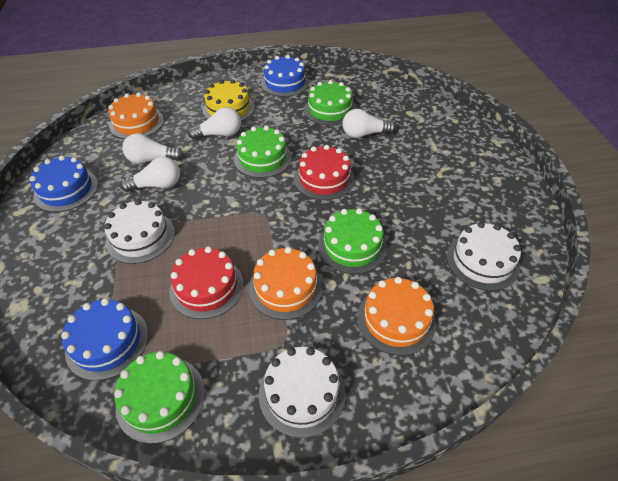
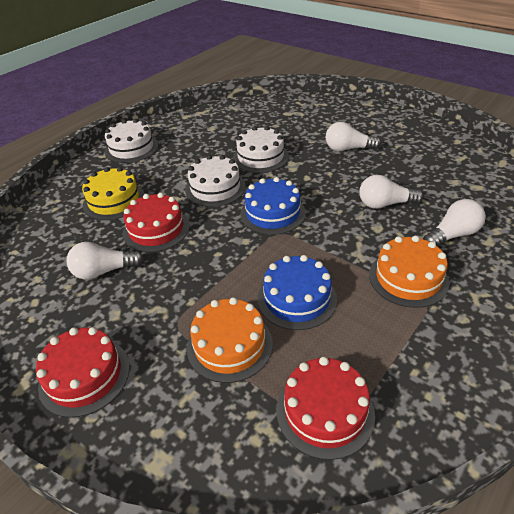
blue cake: [30,155,98,212] [61,298,148,381] [261,55,309,97] = 3 -> [240,177,306,235] [258,255,337,330] = 2
green cake: [114,351,205,444] [234,126,291,178] [304,80,356,126] [318,208,387,274] = 4 -> none = 0
orange cake: [108,93,164,139] [249,247,323,320] [357,277,436,356] = 3 -> [187,297,273,383] [369,236,449,308] = 2
red cake: [169,247,244,319] [294,145,355,200] = 2 -> [36,327,130,418] [123,193,190,252] [276,357,375,460] = 3

